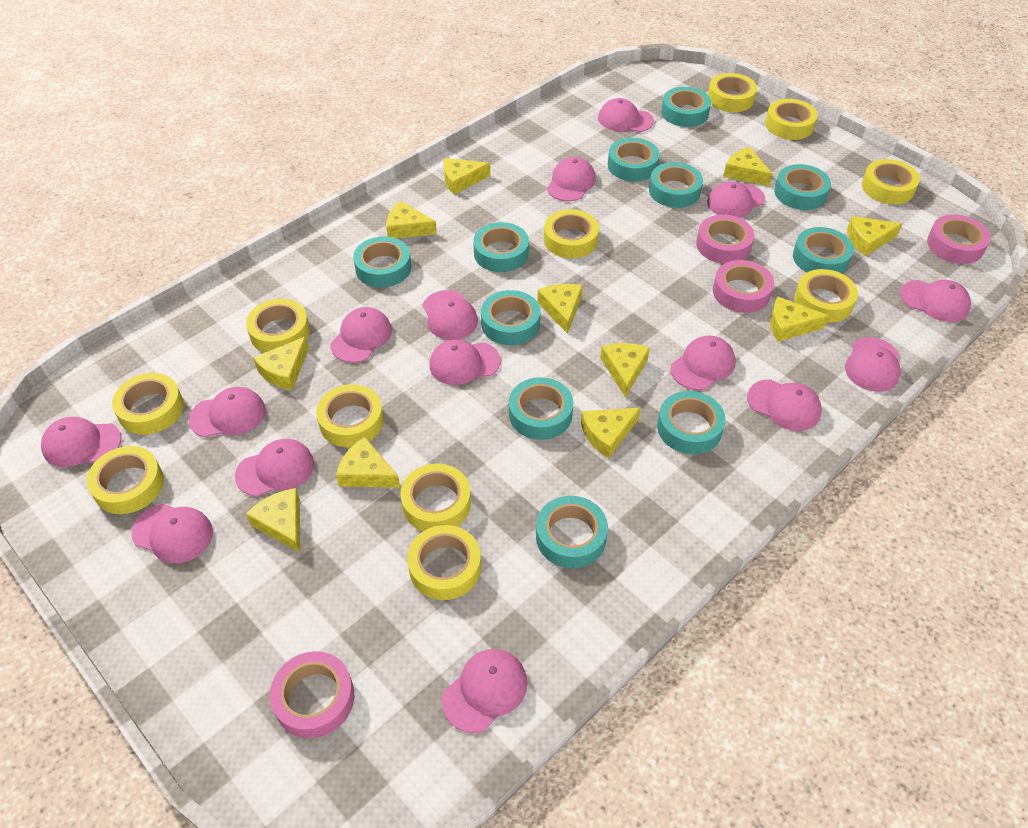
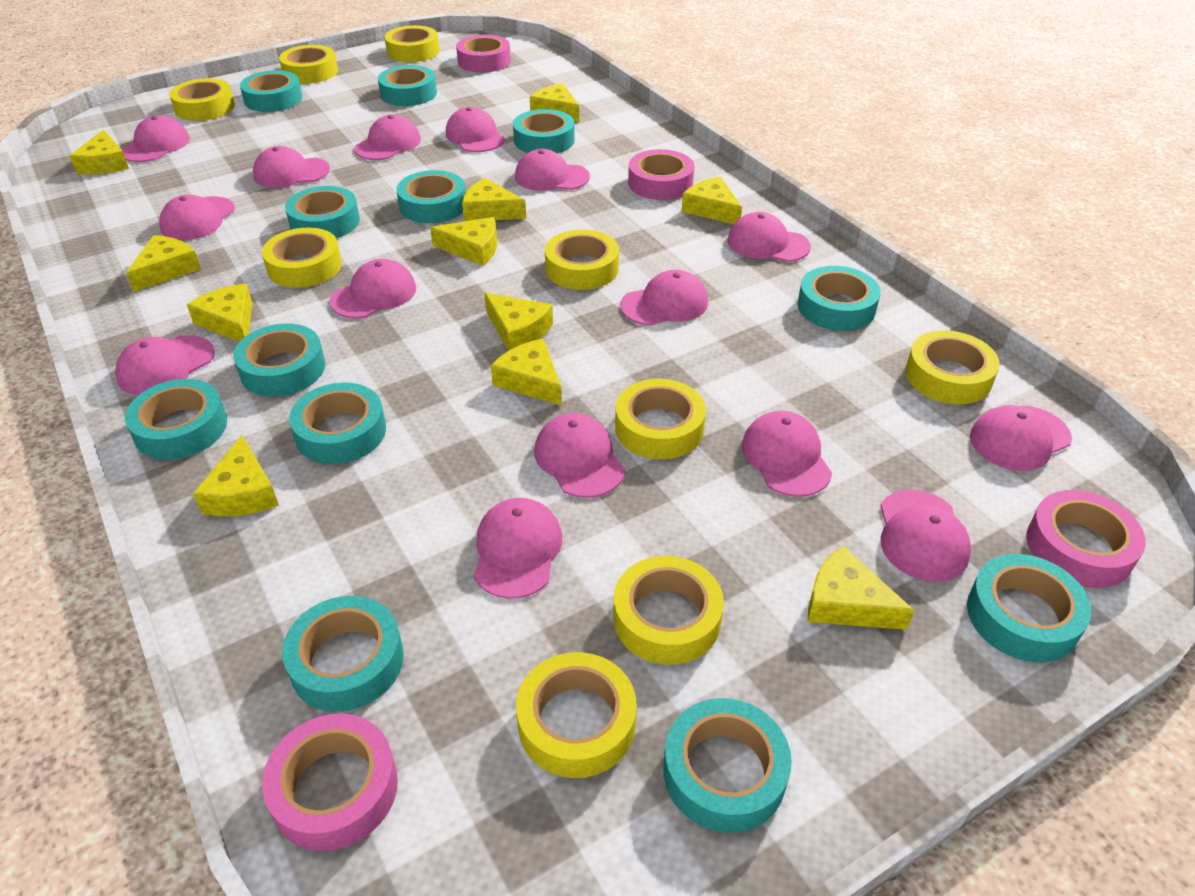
turquoise tape: [353,236,411,288] [473,222,529,272] [481,290,540,345] [509,377,573,440] [536,496,608,568] [608,138,660,182] [649,162,703,208] [657,391,726,454] [661,87,711,127] [774,164,831,210] [793,227,854,273] = 11 -> [125,379,227,460] [233,323,325,396] [240,70,303,112] [282,596,404,712] [285,186,360,238] [289,383,386,464] [378,65,437,106] [396,170,466,223] [513,109,575,153] [663,698,792,833] [798,266,881,331] [967,554,1091,662] = 12
yellow tape: [87,446,164,514] [112,373,184,435] [246,299,310,353] [316,384,384,447] [400,464,471,531] [407,525,481,600] [544,209,599,258] [708,73,757,112] [765,99,818,140] [794,269,858,323] [862,159,920,204] = 11 -> [169,78,235,121] [262,228,342,288] [279,45,338,84] [385,25,439,62] [516,652,637,778] [545,229,619,290] [613,556,724,665] [615,379,706,459] [906,330,1000,404] = 9

